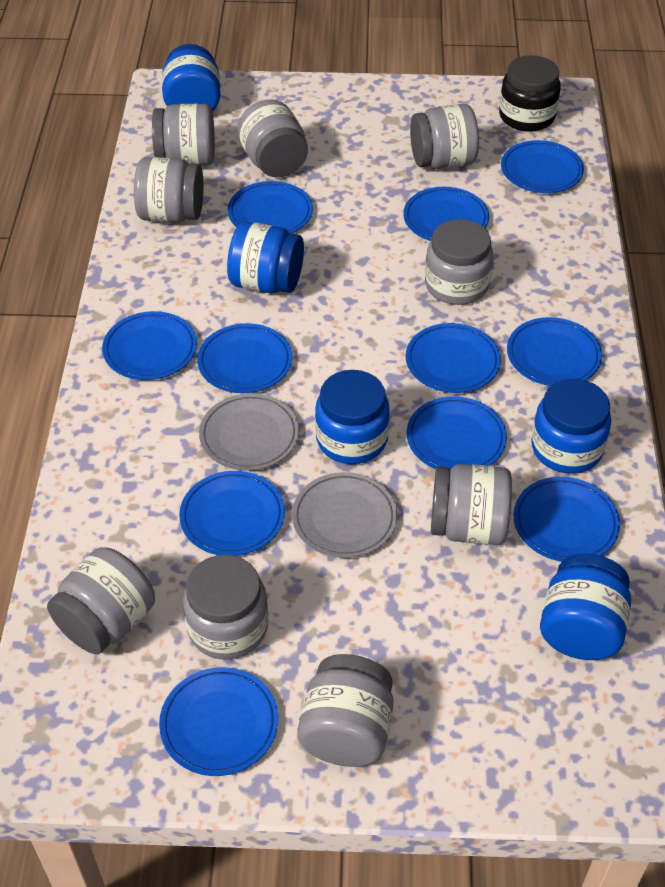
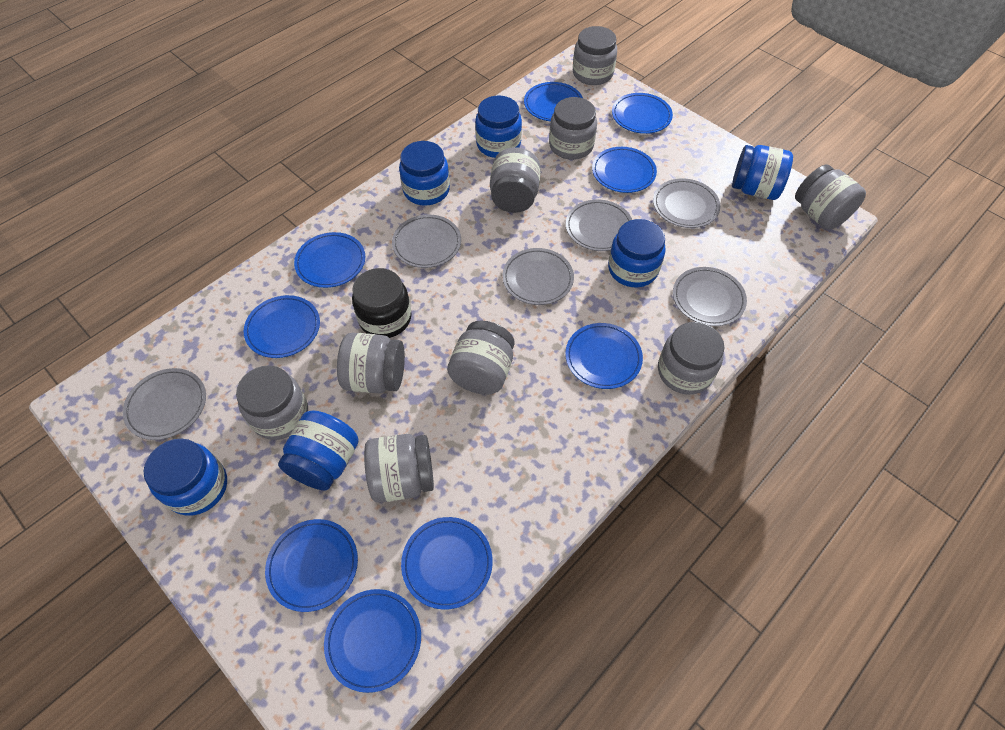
blue jar: [162,44,221,112] [227,222,304,293] [315,370,390,464] [531,379,611,474] [540,554,631,660] = 5 -> [144,439,227,515] [278,411,359,490] [399,141,450,206] [475,96,522,158] [608,219,666,288] [732,145,793,200] = 6
blue plate: [102,311,197,380] [159,667,278,776] [179,471,285,556] [197,323,292,393] [227,181,313,234] [403,187,489,241] [406,323,501,393] [407,396,507,471] [501,140,584,193] [507,317,602,386] [513,477,620,562] = 11 -> [244,295,320,358] [265,519,358,612] [294,232,365,288] [324,589,421,693] [401,517,493,610] [524,82,583,121] [565,323,643,389] [592,147,657,193] [612,93,673,134] = 9
grey plate: [199,393,299,471] [292,472,397,558] = 2 -> [123,368,206,440] [392,215,461,268] [502,248,574,305] [566,200,632,251] [653,179,720,228] [673,267,747,326] = 6

